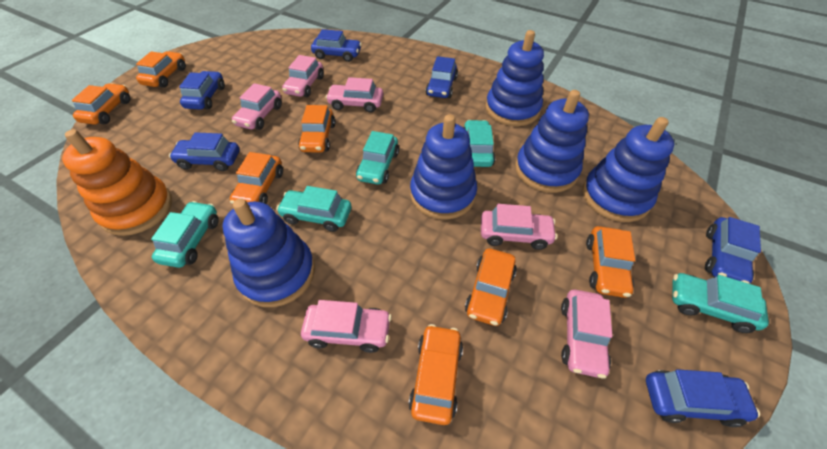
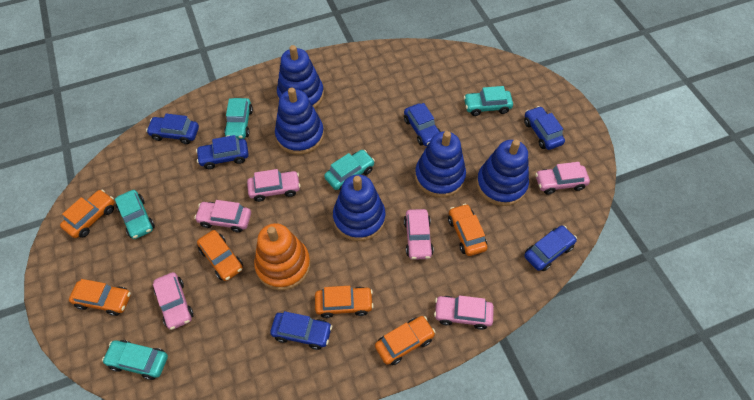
orange car: [72,83,130,125] [136,51,186,88] [230,152,283,204] [298,105,335,153] [409,324,463,425] [465,248,517,326] [586,226,635,298] = 7 -> [60,189,115,238] [69,279,131,316] [197,230,243,281] [315,286,374,318] [375,316,436,365] [448,204,487,256] = 6

